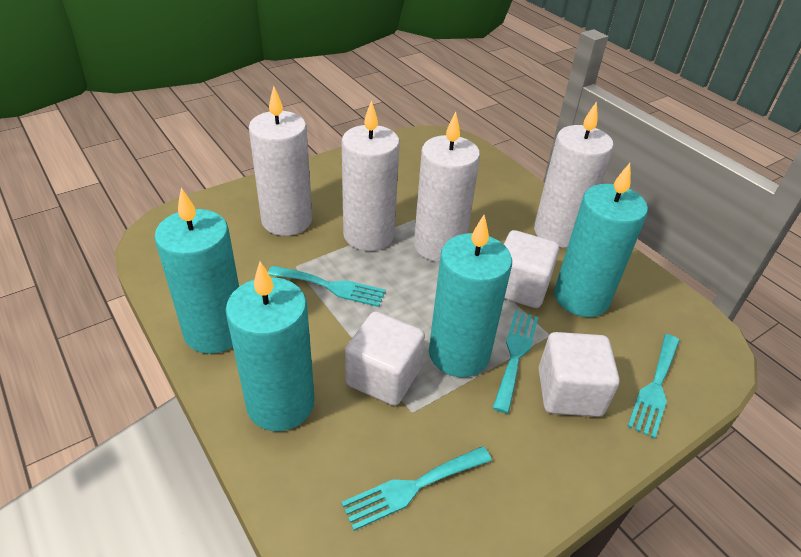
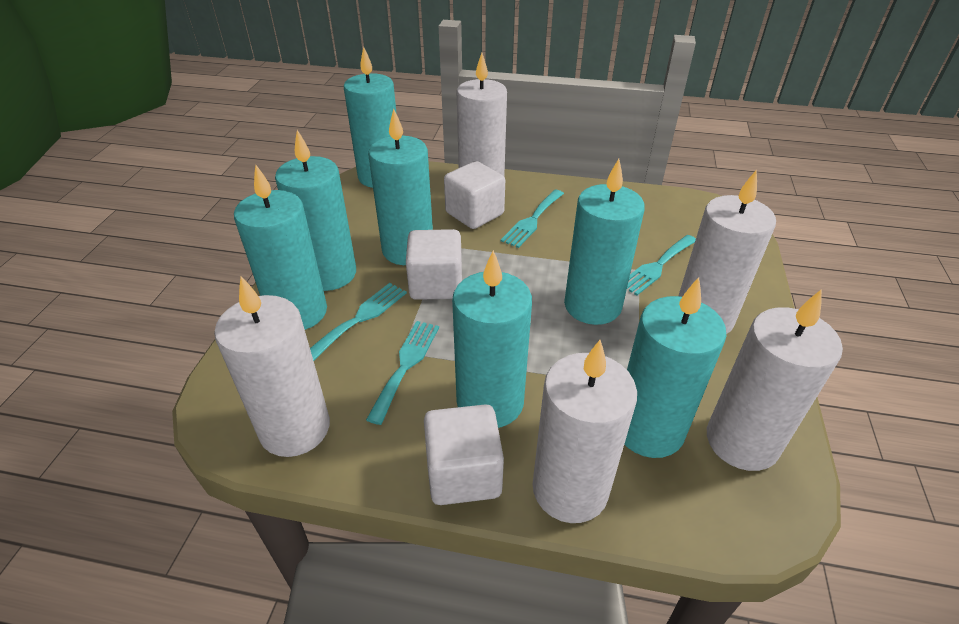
turquoise candle: [154,188,239,354] [226,261,315,431] [429,215,512,377] [554,163,648,317] = 4 -> [234,164,327,330] [275,130,356,291] [344,47,397,188] [368,109,433,265] [452,250,532,428] [564,159,645,325] [624,277,726,458] = 7
white candle: [249,86,312,236] [342,100,400,251] [414,112,480,262] [534,101,614,248] = 4 -> [214,277,330,457] [457,53,507,176] [533,340,637,523] [678,169,776,334] [707,289,843,471] = 5

